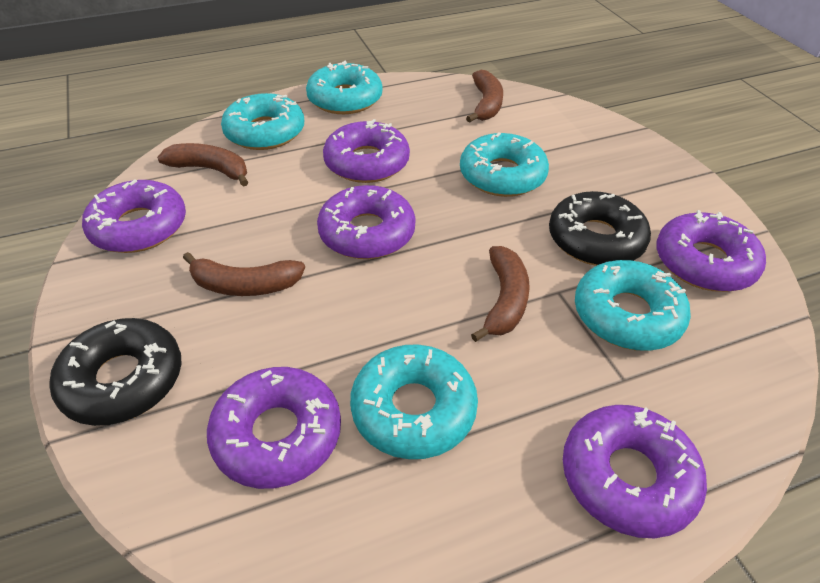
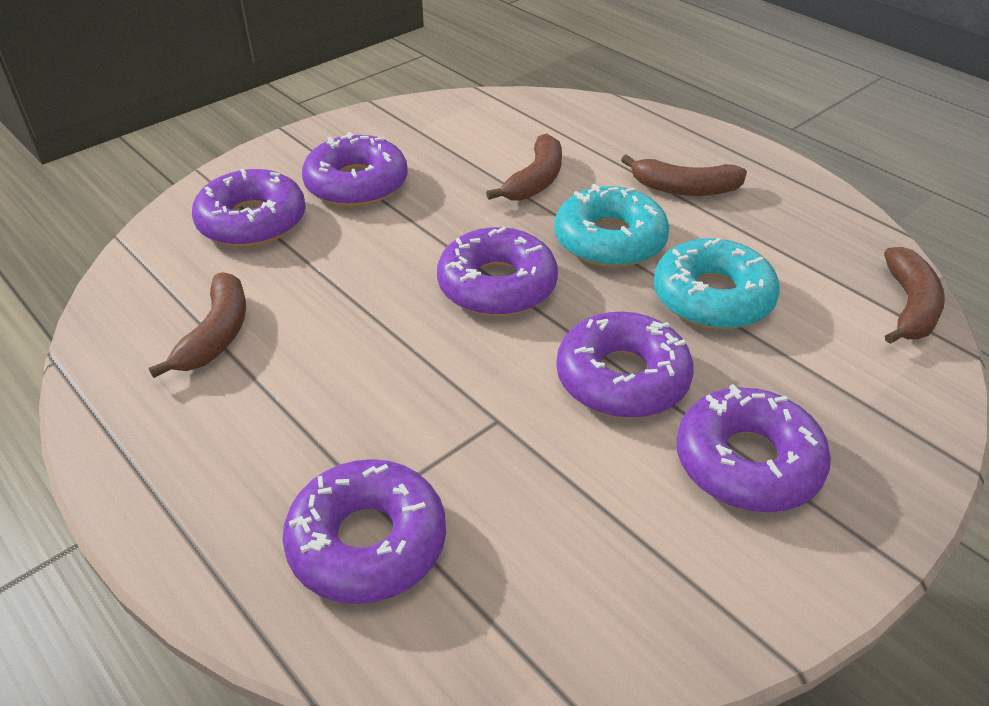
black donut: [49,318,182,426] [549,191,651,266] = 2 -> none = 0
turquoise donut: [221,93,304,150] [306,61,383,114] [350,345,478,459] [460,132,549,197] [575,260,691,351] = 5 -> [555,184,670,267] [654,238,780,329] = 2

